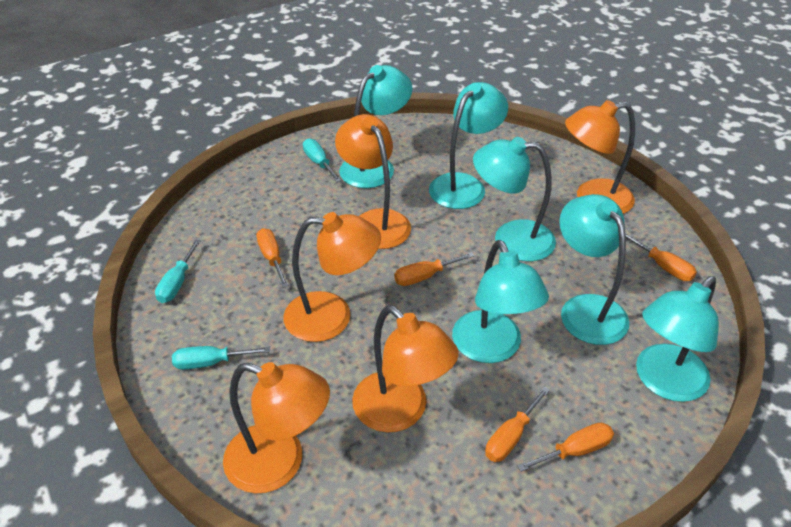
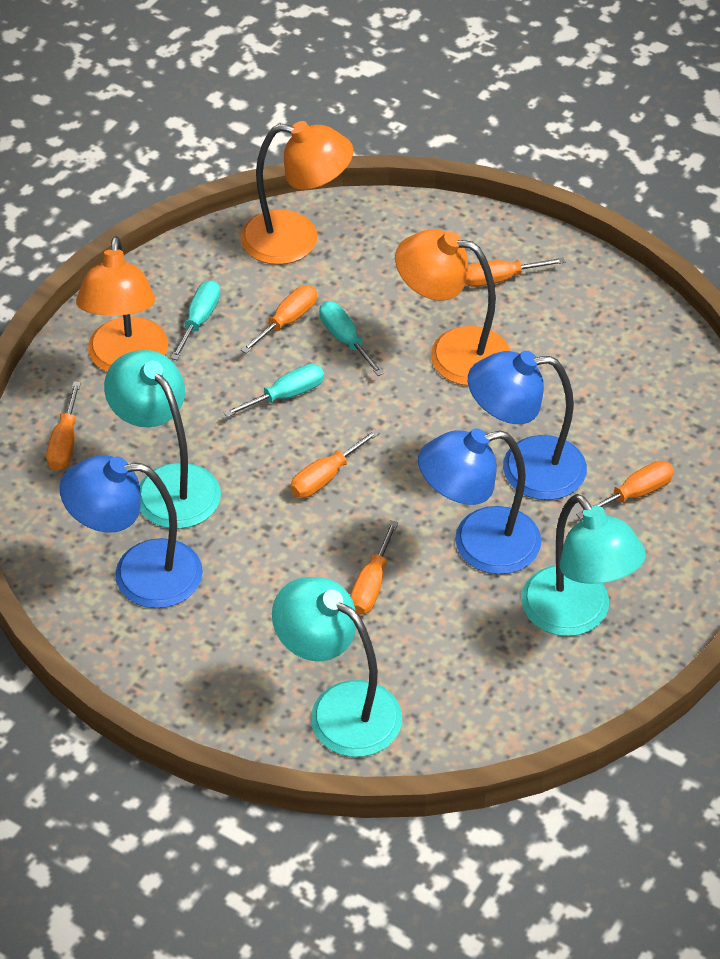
blue lamp: none = 0 -> [60,455,203,608] [418,428,542,574] [468,351,587,500] = 3
orange lamp: [223,362,330,494] [283,212,381,342] [335,114,411,249] [352,305,459,433] [565,100,635,214] = 5 -> [76,236,168,372] [241,121,354,265] [395,229,510,386] = 3
orange screwdriver: [256,228,289,288] [394,252,474,286] [485,387,550,462] [517,422,614,472] [625,233,697,281] = 5 -> [46,382,81,471] [241,285,317,354] [290,429,380,498] [350,520,398,615] [465,257,565,287] [576,461,674,519] = 6
turquoise lamp: [339,65,413,188] [429,82,508,209] [452,240,549,363] [473,137,556,261] [559,194,629,345] [636,276,719,402] = 6 -> [104,350,221,529] [272,577,402,757] [521,494,646,636] = 3

